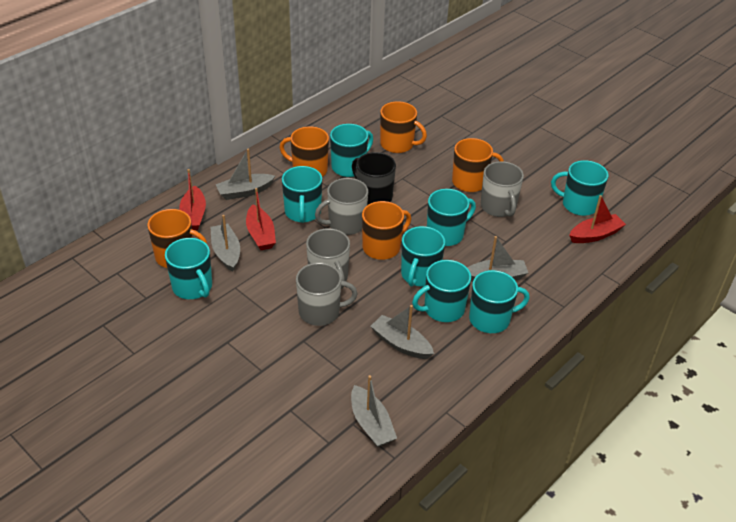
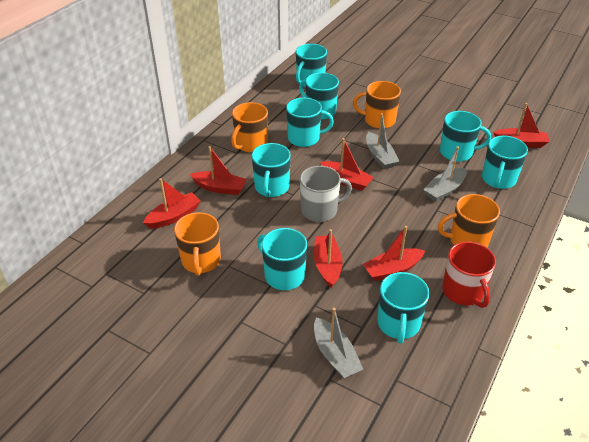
black mug: [352,152,396,205] = 1 -> none = 0
grey boat: [210,215,240,272] [216,149,275,200] [351,375,397,447] [370,305,434,359] [467,236,528,282] = 5 -> [314,308,363,379] [366,113,399,169] [423,146,467,202] = 3
grey mug: [296,263,357,326] [306,228,350,289] [315,178,368,235] [481,161,524,217] = 4 -> [300,166,352,222] = 1
orange mug: [147,209,207,268] [280,126,329,177] [362,201,411,260] [380,101,427,153] [452,138,504,192] = 5 -> [174,212,221,276] [231,102,268,152] [353,81,401,129] [438,194,500,247] = 4
red boat: [179,169,206,230] [246,188,276,250] [569,195,626,243] = 3 -> [143,178,201,229] [190,146,247,195] [314,229,343,288] [320,138,374,191] [363,226,425,281] [493,103,549,148] = 6
red mug: none = 0 -> [442,242,496,308] = 1

